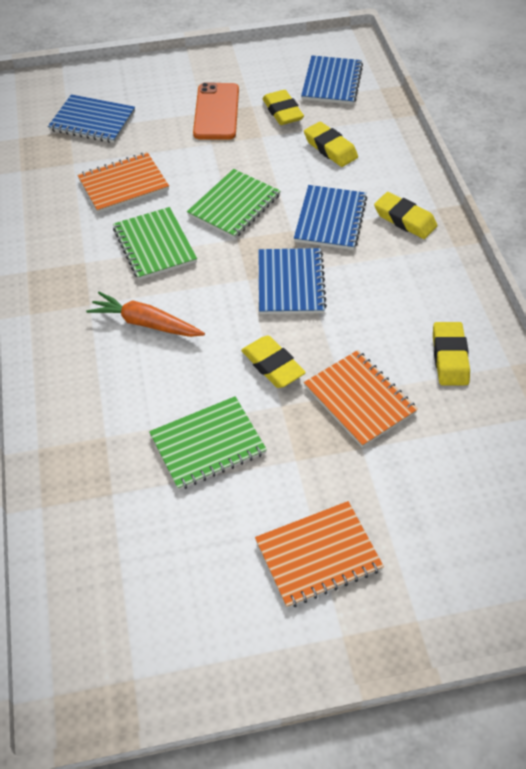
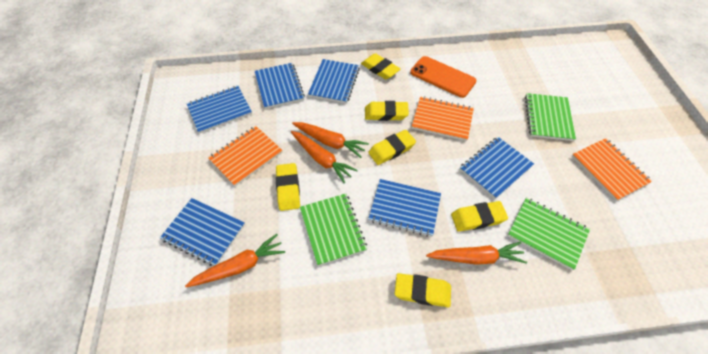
blue notebook: [48,94,135,143] [258,248,327,314] [294,185,367,250] [301,55,363,105] = 4 -> [160,198,245,266] [187,86,252,134] [255,63,305,109] [308,59,360,103] [368,179,441,237] [460,137,534,199] = 6
orange carrot: [86,292,205,337] = 1 -> [185,234,285,287] [291,131,358,183] [292,122,369,158] [426,242,527,265] = 4
yellow eraser: [241,335,306,388] [262,90,304,125] [304,122,358,167] [374,192,438,239] [433,322,470,385] = 5 -> [276,163,300,211] [361,53,400,79] [365,101,409,121] [368,130,416,165] [395,273,451,307] [451,201,508,232] = 6

